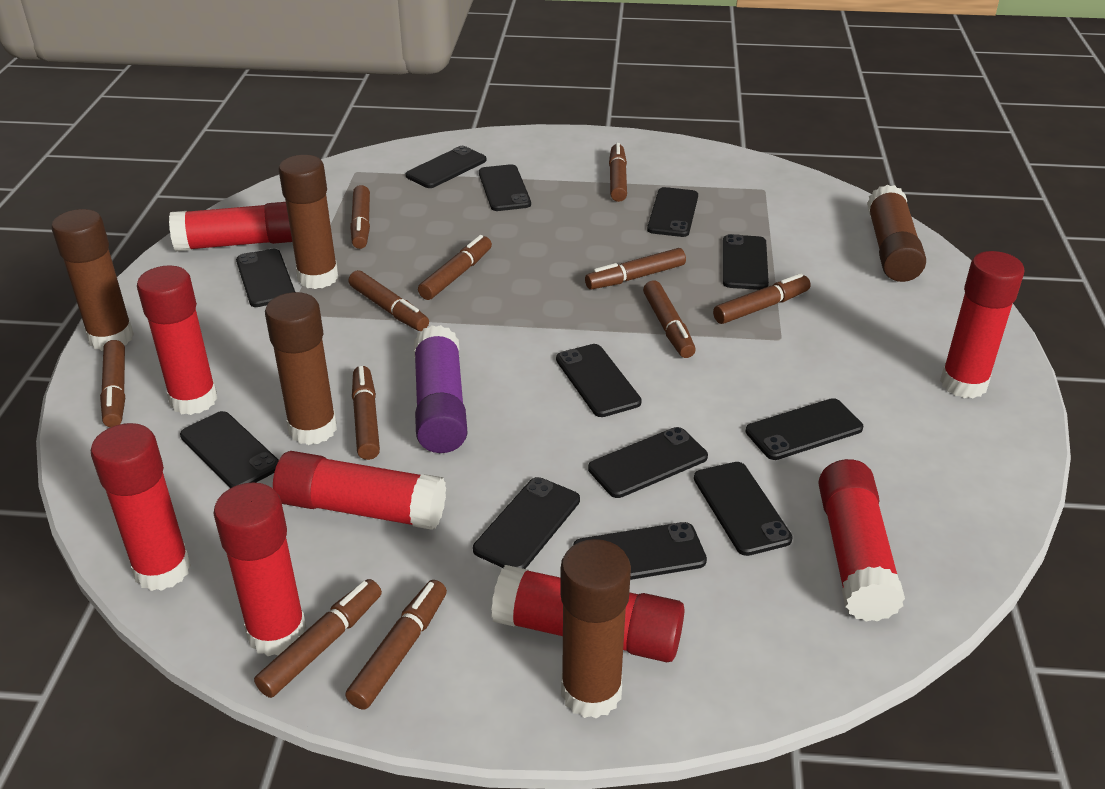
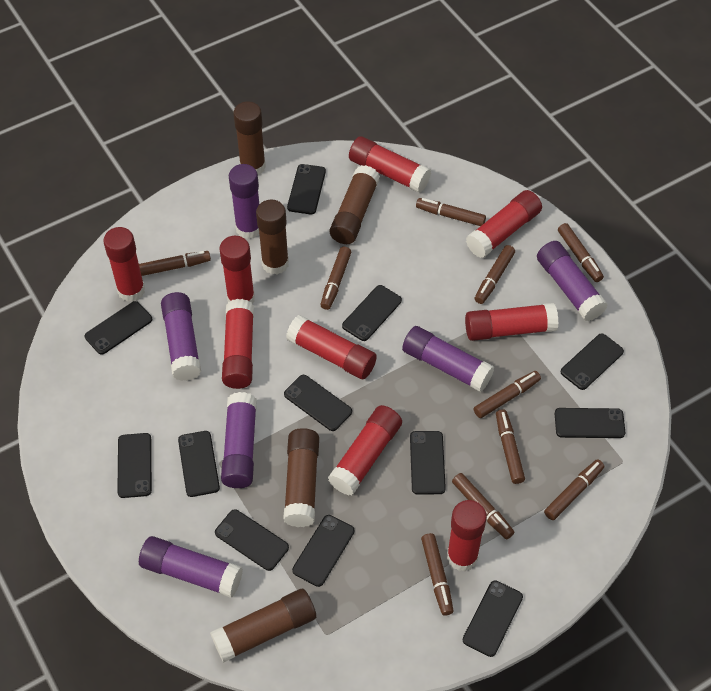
brown marker: [100,340,125,427] [254,579,382,698] [345,580,447,710] [349,270,429,331] [350,185,370,249] [352,366,380,460] [418,235,492,300] [585,248,686,289] [609,143,627,202] [643,280,696,358] [713,273,811,324] = 11 -> [139,251,211,276] [320,247,351,310] [416,198,486,226] [421,533,454,616] [452,473,514,539] [473,371,541,418] [475,245,515,304] [496,409,525,484] [544,459,604,520] [558,223,604,282] = 10
purple glue stick: [414,325,468,453] = 1 -> [139,536,243,598] [161,292,201,381] [221,392,257,488] [229,164,259,239] [402,326,494,392] [537,241,608,321] = 6
red glue stick: [91,423,191,591] [137,266,218,415] [169,202,292,251] [214,483,306,656] [273,451,446,530] [491,565,685,662] [818,459,905,622] [940,251,1025,399] = 8 -> [103,227,145,302] [219,236,255,303] [222,299,254,389] [286,315,377,379] [328,405,402,495] [349,136,431,193] [447,500,487,571] [465,303,559,341] [466,190,542,258] = 9

